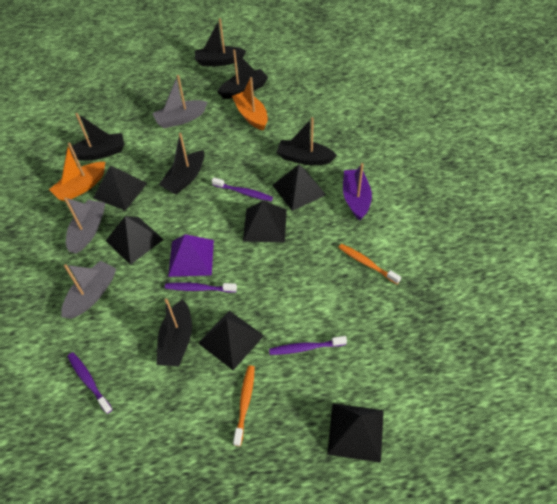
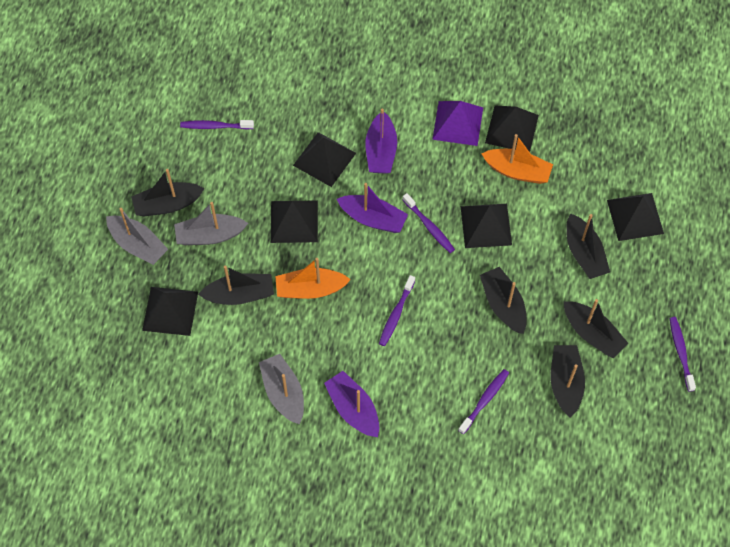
orange toothbrush: [233,365,255,446] [338,244,401,284] = 2 -> none = 0
purple boat: [343,163,372,221] = 1 -> [324,371,379,437] [337,183,408,233] [365,108,397,173] = 3
purple toothbrush: [67,352,113,414] [165,282,237,293] [212,177,273,201] [269,336,347,355] = 4 -> [180,120,254,130] [379,275,415,346] [403,193,455,253] [458,369,509,434] [670,317,696,392] = 5

